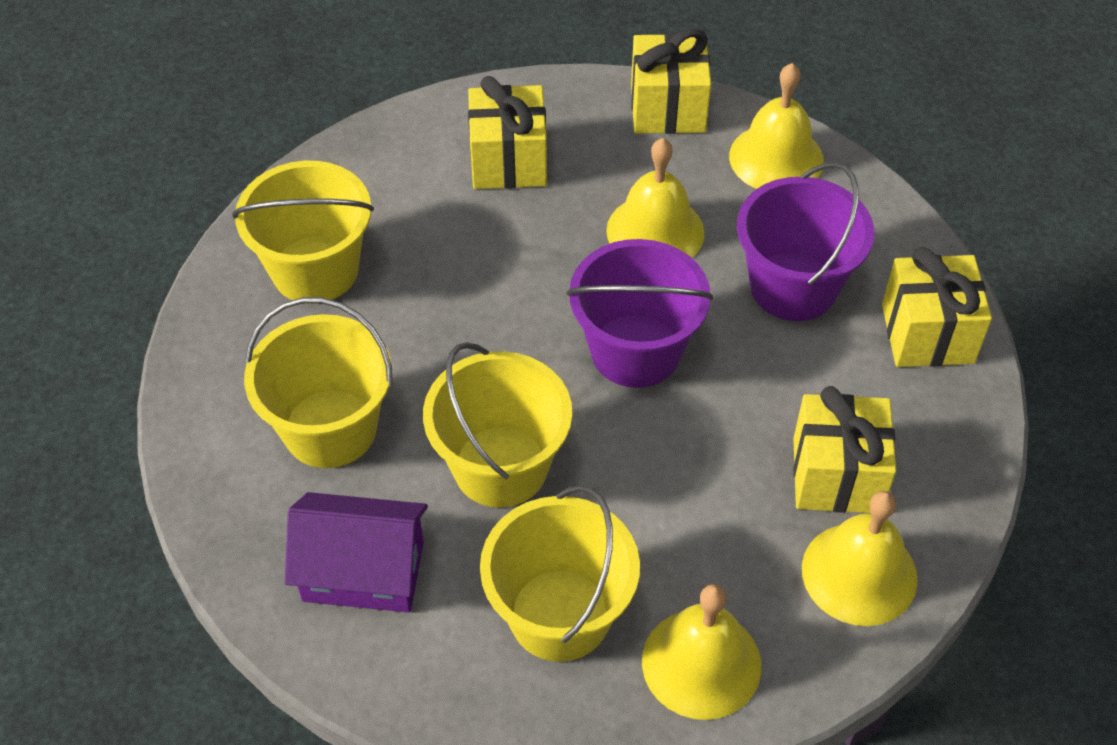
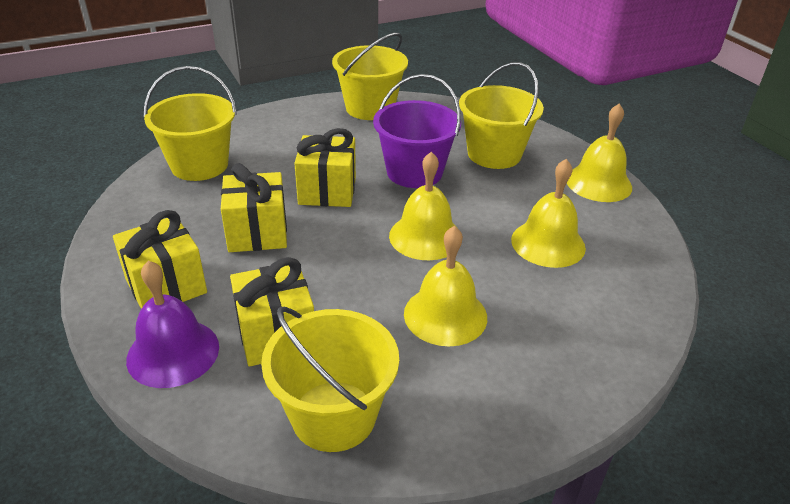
purple bell: none = 0 -> [126,260,219,388] = 1
purple bucket: [567,239,713,388] [737,162,874,321] = 2 -> [373,74,461,188] = 1
purple house: [285,492,428,613] = 1 -> none = 0

